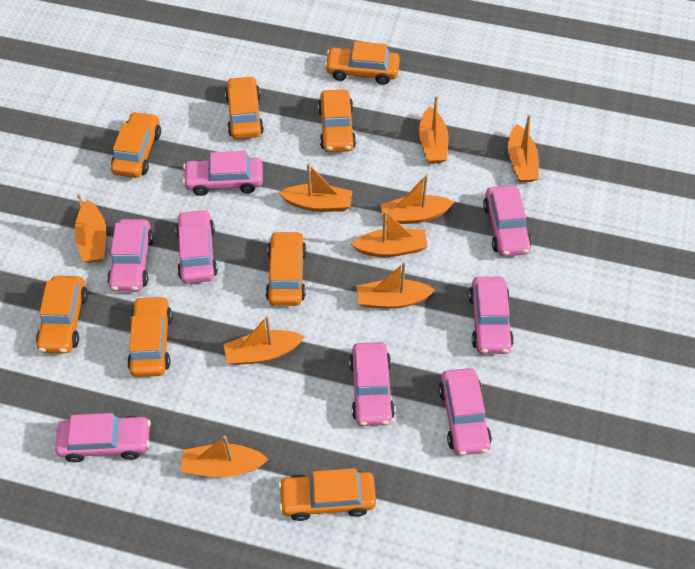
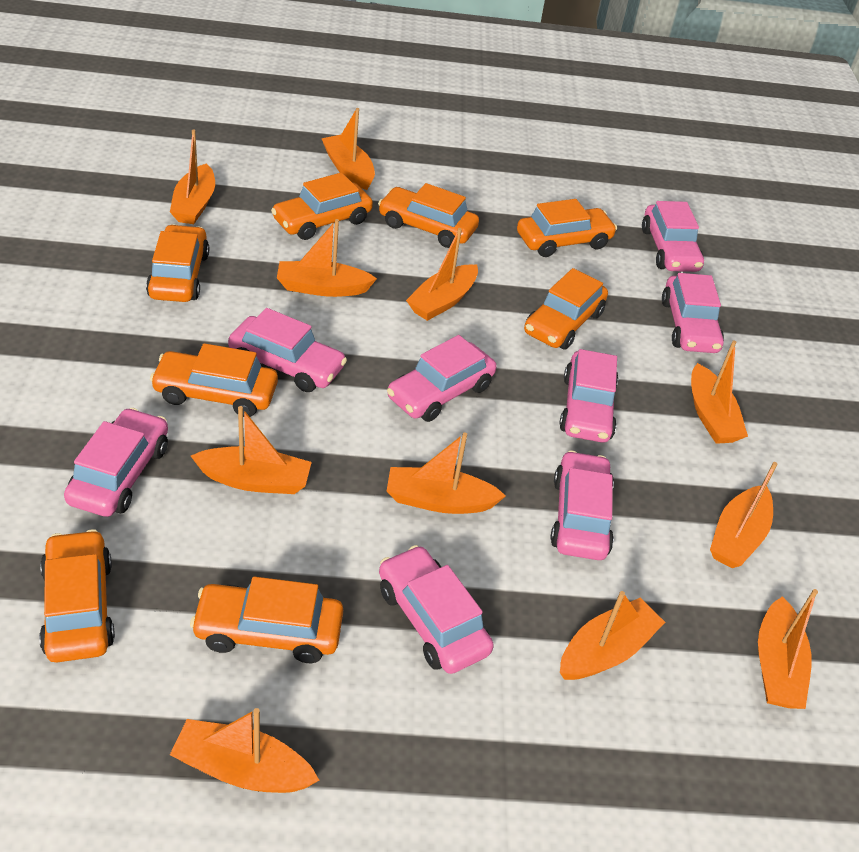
orange boat: [75,194,106,263] [181,436,269,477] [223,316,305,365] [278,163,352,212] [351,211,428,257] [357,262,435,309] [380,175,454,224] [419,96,449,164] [508,115,539,183] = 9 -> [170,130,215,224] [170,708,319,793] [191,406,312,494] [277,219,377,297] [322,108,375,190] [387,433,506,514] [406,228,478,321] [560,591,665,680] [691,340,748,444] [710,462,777,568] [758,589,818,709] = 11

